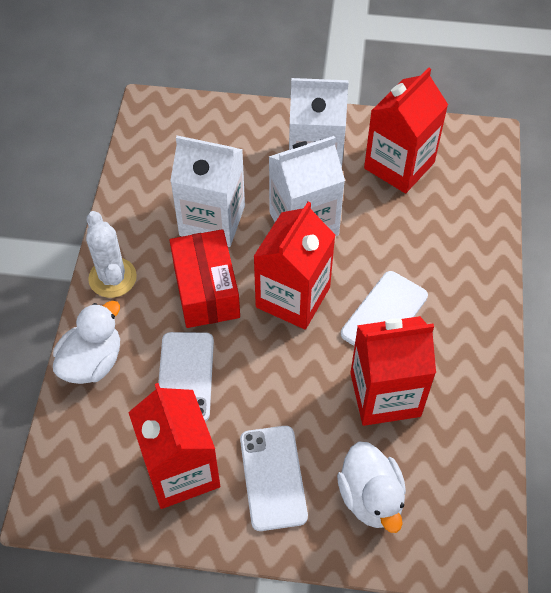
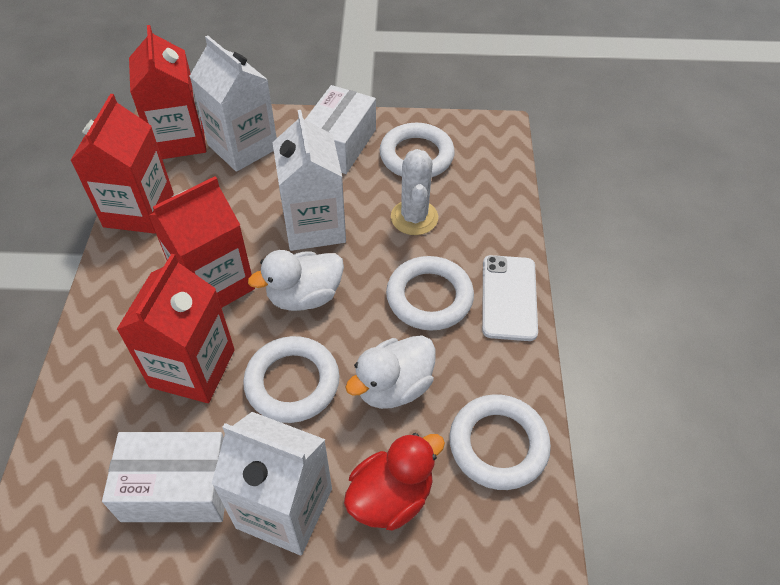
red box: [170,229,240,328] = 1 -> none = 0
red duck: none = 0 -> [344,433,445,531] = 1
white box: none = 0 -> [102,432,225,522] [305,85,376,174] = 2
white phone: [158,332,214,422] [240,426,308,531] [341,271,428,346] = 3 -> [482,255,538,341] = 1
white ring: none = 0 -> [243,336,340,423] [379,123,455,178] [386,256,474,331] [450,394,551,490] = 4

